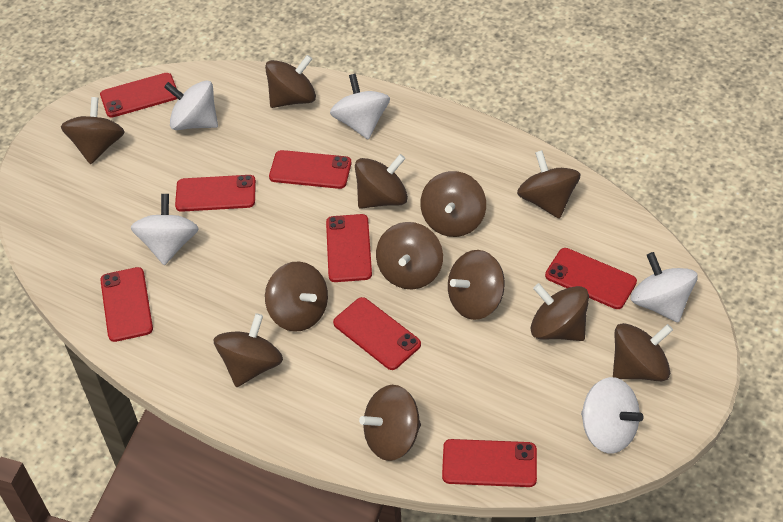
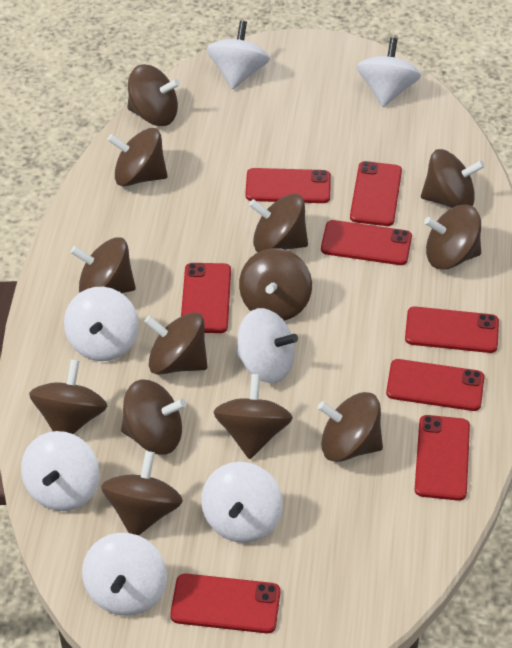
brown spinning top: [61,97,124,164] [213,313,283,387] [265,55,316,108] [265,262,328,332] [355,154,408,209] [359,385,421,461] [376,222,443,289] [421,171,486,237] [448,250,505,320] [517,150,580,219] [531,283,589,341] [613,323,673,381] = 12 -> [29,359,107,434] [70,237,136,293] [101,451,183,536] [107,128,168,186] [121,380,186,455] [127,64,180,126] [144,312,208,375] [214,374,293,459] [239,248,312,321] [249,194,308,252] [318,392,383,462] [421,149,485,208] [424,205,481,270] = 13
white spinning top: [131,194,199,265] [164,81,218,130] [330,74,390,139] [581,377,643,453] [630,252,697,323] = 5 -> [21,431,100,511] [64,287,139,361] [82,533,167,616] [201,462,283,543] [207,21,270,89] [236,308,298,383] [357,38,421,107] = 7

